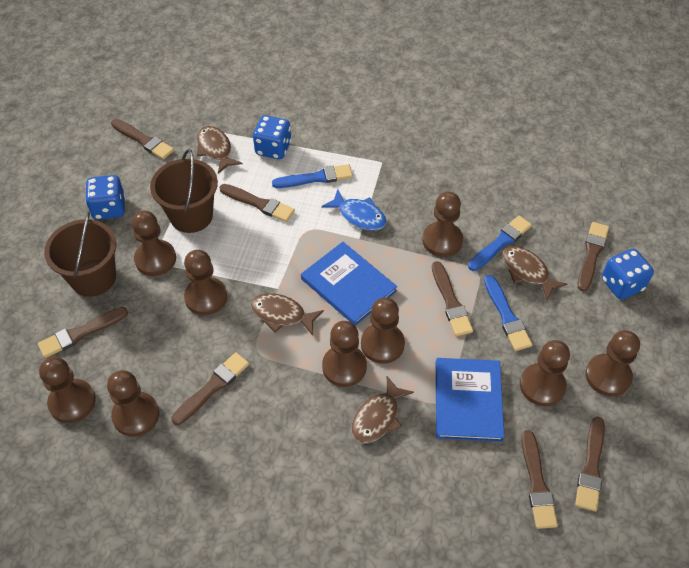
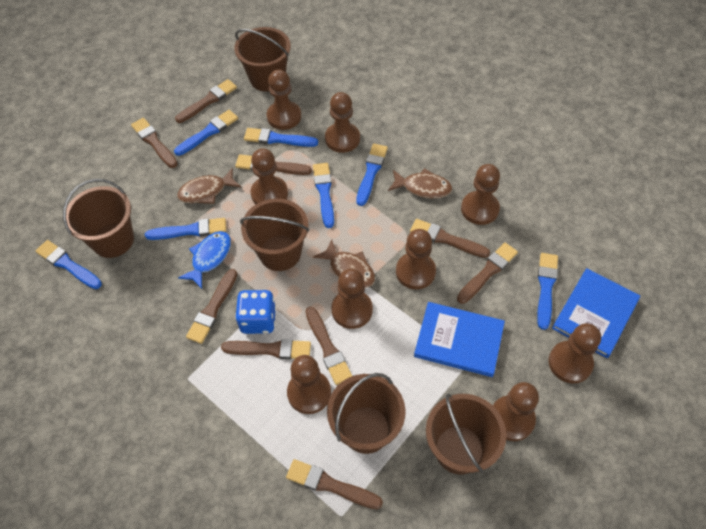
blue brush: [272,164,353,188] [468,215,532,271] [484,275,532,351] = 3 -> [36,240,102,289] [145,218,226,240] [174,110,238,156] [244,128,318,147] [313,163,334,228] [356,144,388,206] [537,253,558,330] = 7
blue dice: [85,175,125,220] [253,115,292,159] [602,249,654,300] = 3 -> [235,290,276,334] = 1
brown brush: [38,307,128,358] [111,119,174,160] [171,352,249,425] [219,184,295,222] [432,261,473,336] [521,430,558,529] [575,417,605,512] [578,222,609,292] = 8 -> [131,118,178,168] [175,79,237,123] [186,269,237,344] [221,339,311,359] [235,154,312,175] [286,459,383,509] [306,307,352,385] [410,219,490,258] [457,242,518,304] = 9
brown bucket: [44,211,117,297] [150,149,218,233] = 2 -> [63,179,134,258] [234,27,291,92] [240,199,309,271] [327,373,405,454] [426,393,506,475] = 5
brown fish: [197,126,243,174] [250,293,324,336] [351,376,414,444] [503,246,567,300] = 4 -> [177,168,241,204] [313,240,375,288] [388,168,452,199] = 3

